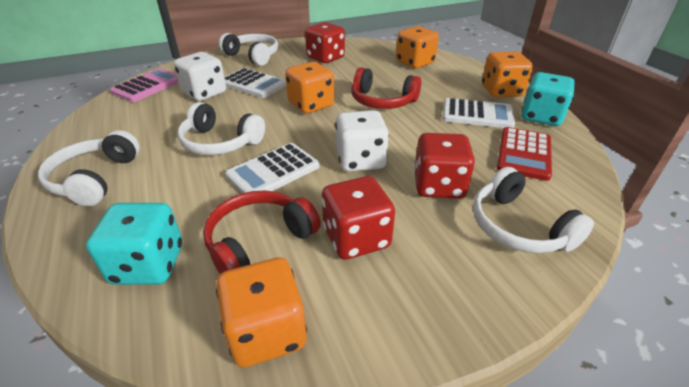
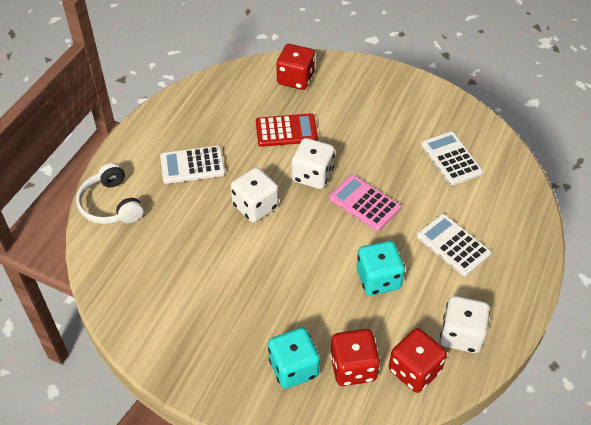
orange dice: [216,257,307,367] [285,62,334,114] [396,26,439,68] [482,52,533,97] = 4 -> none = 0
red headphones: [203,191,321,274] [351,67,422,109] = 2 -> none = 0
white dice: [174,52,226,101] [335,110,389,172] = 2 -> [231,167,279,223] [292,138,335,189] [440,296,490,353] = 3
white headphones: [38,130,140,206] [177,102,265,155] [218,33,278,66] [473,167,594,253] = 4 -> [76,163,144,224] = 1

